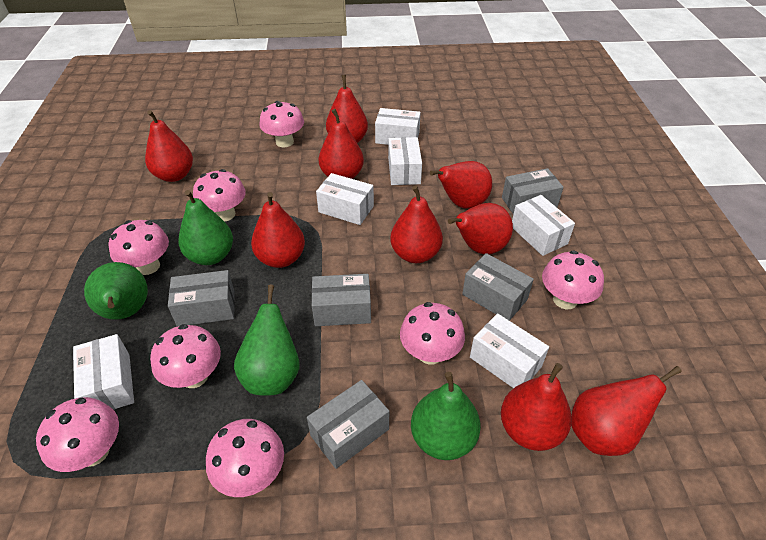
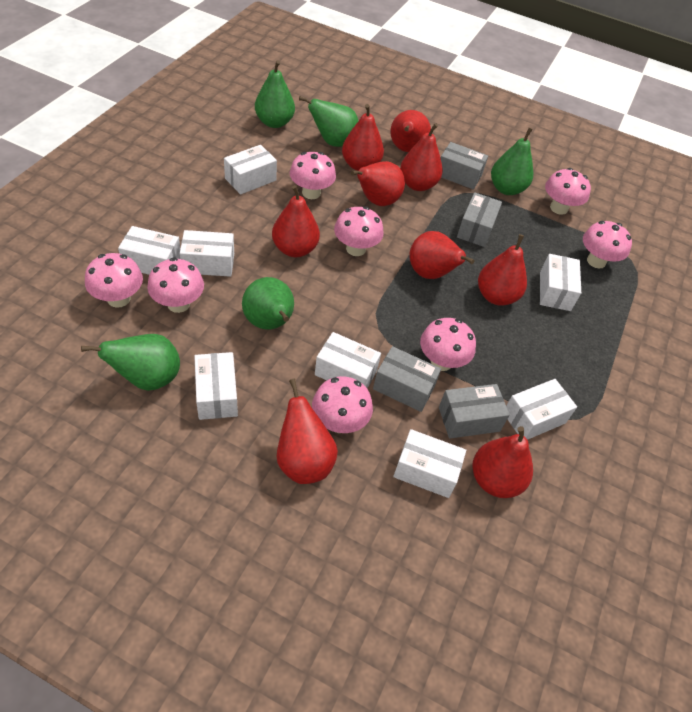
green pear: [84,262,148,320] [178,190,233,265] [234,285,299,396] [411,372,481,460] = 4 -> [81,334,180,391] [242,277,294,330] [255,60,295,128] [299,96,358,147] [491,128,533,195] = 5
grey box: [168,270,235,327] [307,380,389,469] [312,274,371,326] [462,253,534,321] [502,168,563,214] = 5 -> [373,346,441,412] [439,384,510,439] [441,142,488,190] [457,192,502,247] = 4
white box: [73,334,134,410] [316,173,374,225] [375,108,421,145] [388,137,422,185] [470,313,549,388] [512,195,575,256] = 6 -> [118,226,180,275] [180,230,234,277] [194,352,238,420] [224,145,277,195] [315,332,381,388] [393,429,466,498] [506,379,577,440] [540,254,581,311] = 8

